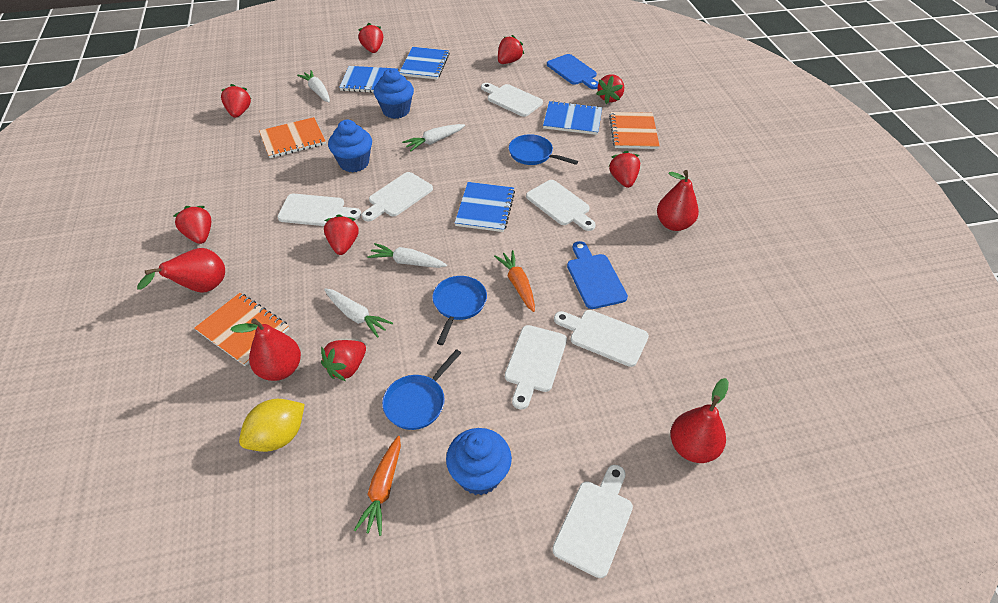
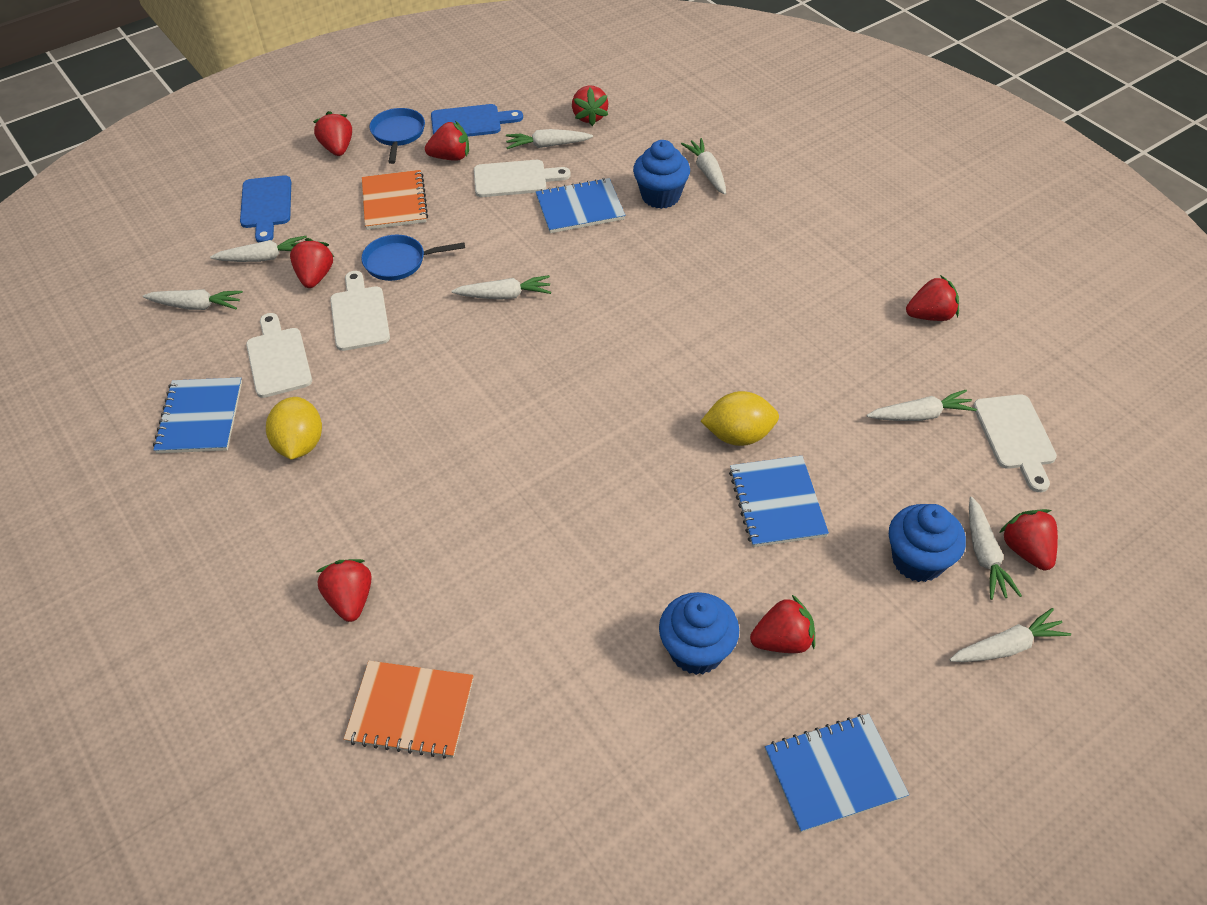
blue pan: [382,349,461,430] [432,276,487,345] [509,134,578,165] = 3 -> [361,235,465,281] [370,108,425,164] = 2
orange carrot: [354,436,401,536] [494,250,535,312] = 2 -> none = 0
orange notebook: [194,293,289,366] [259,117,326,158] [609,112,660,149] = 3 -> [344,661,474,759] [362,170,428,230] = 2
red pear: [137,248,225,292] [231,318,301,381] [657,170,699,231] [670,378,729,463] = 4 -> none = 0
white carrot: [297,70,330,102] [324,288,393,338] [367,243,447,268] [402,124,465,151] = 4 -> [143,289,243,310] [210,236,307,262] [452,275,551,300] [506,129,593,149] [681,138,726,195] [867,390,977,421] [949,608,1071,662] [969,497,1022,600] = 8
white cutting board: [278,194,361,226] [362,172,433,222] [481,83,543,117] [505,325,567,410] [526,180,596,231] [552,465,633,578] [554,310,649,367] = 7 -> [246,313,312,398] [330,271,390,351] [474,160,571,197] [973,394,1057,492] = 4
yellow lemon: [239,399,305,452] = 1 -> [266,397,322,460] [701,391,779,446] = 2

